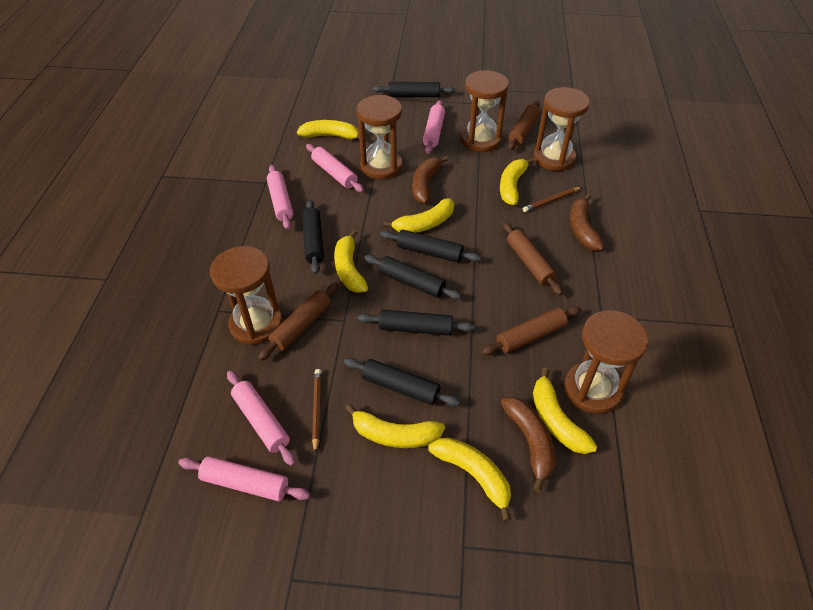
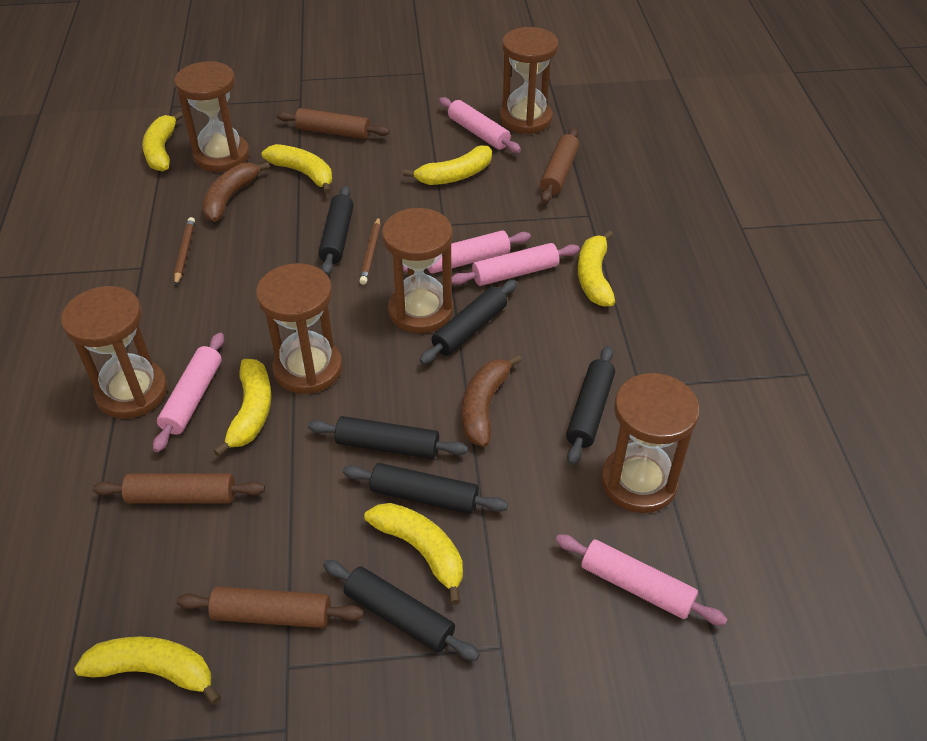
brown banana: [412,155,449,204] [501,397,555,492] [570,194,604,251] = 3 -> [202,162,270,222] [462,354,522,447] = 2
brown hourglass: [210,246,282,345] [357,95,403,179] [461,70,509,152] [534,87,590,171] [565,310,649,414] = 5 -> [61,286,168,419] [174,61,249,172] [256,263,343,394] [382,208,453,333] [500,27,558,134] [601,373,700,513] = 6

